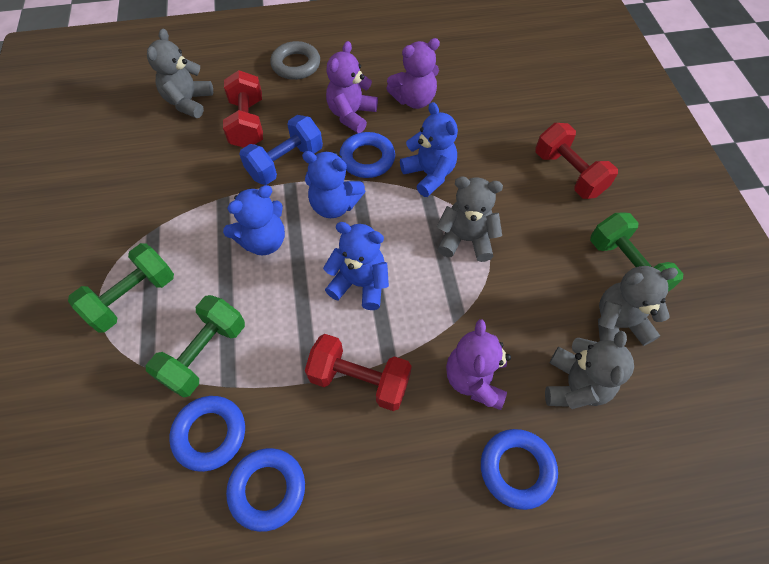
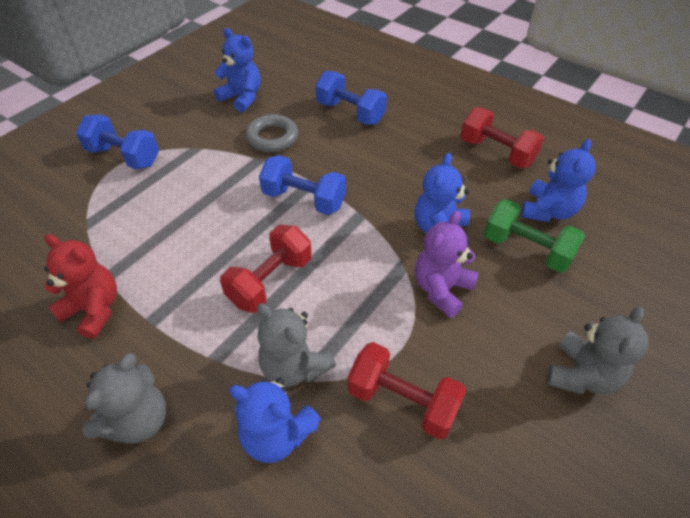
blue dumbbell: [239,115,323,185] = 1 -> [76,114,159,169] [259,155,346,215] [315,71,387,125] = 3
blue ring: [169,396,245,472] [226,448,305,532] [339,132,395,178] [481,429,558,510] = 4 -> none = 0
green dumbbell: [68,243,174,333] [146,295,245,398] [590,212,683,291] = 3 -> [484,199,585,273] = 1
grey teddy bear: [147,29,213,118] [437,177,503,262] [545,330,634,409] [598,266,678,346] = 4 -> [82,353,166,444] [257,303,336,387] [546,307,648,394] = 3
purple teddy bear: [326,41,378,133] [386,38,440,109] [446,319,511,410] = 3 -> [415,211,478,318] = 1
red teddy bear: none = 0 -> [44,234,117,339] = 1

